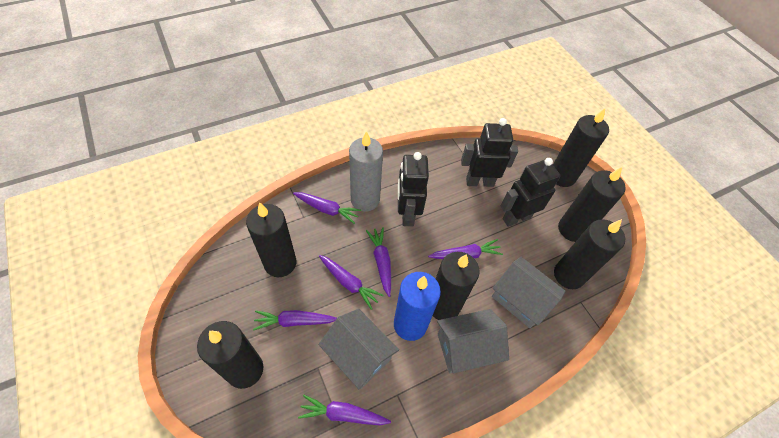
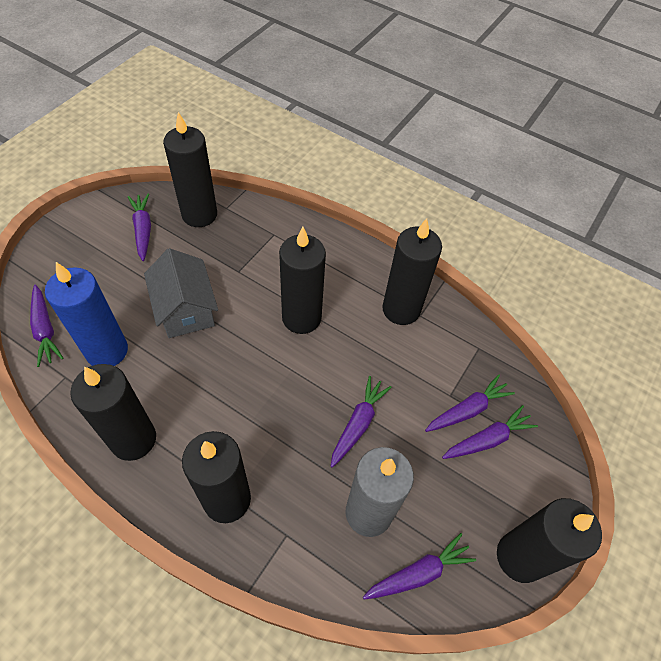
black robot: [398,152,429,226] [461,118,518,187] [501,158,561,227] = 3 -> none = 0
grey house: [318,308,399,389] [437,309,509,373] [492,257,565,328] = 3 -> [144,248,218,338] = 1

